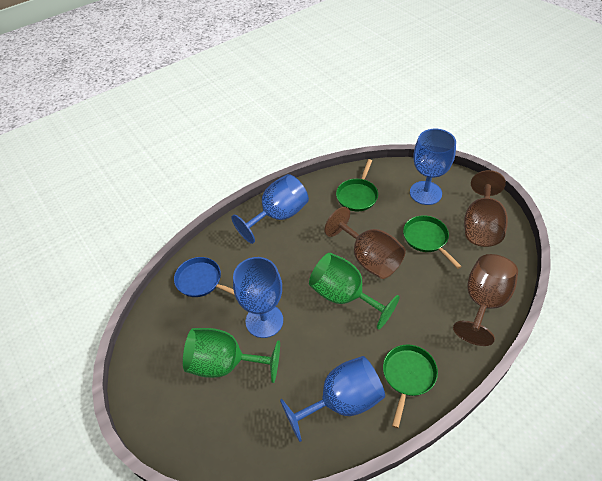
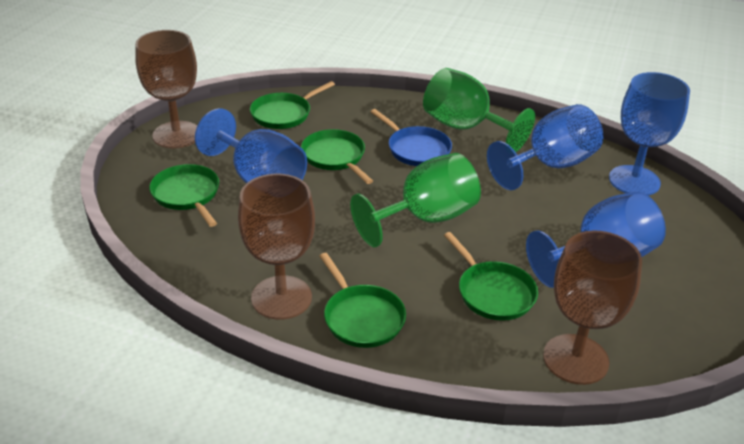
green pan: [336,159,378,211] [383,345,438,428] [403,215,462,269] = 3 -> [149,164,219,227] [250,81,335,129] [301,129,373,184] [320,253,406,348] [444,232,538,321] = 5

